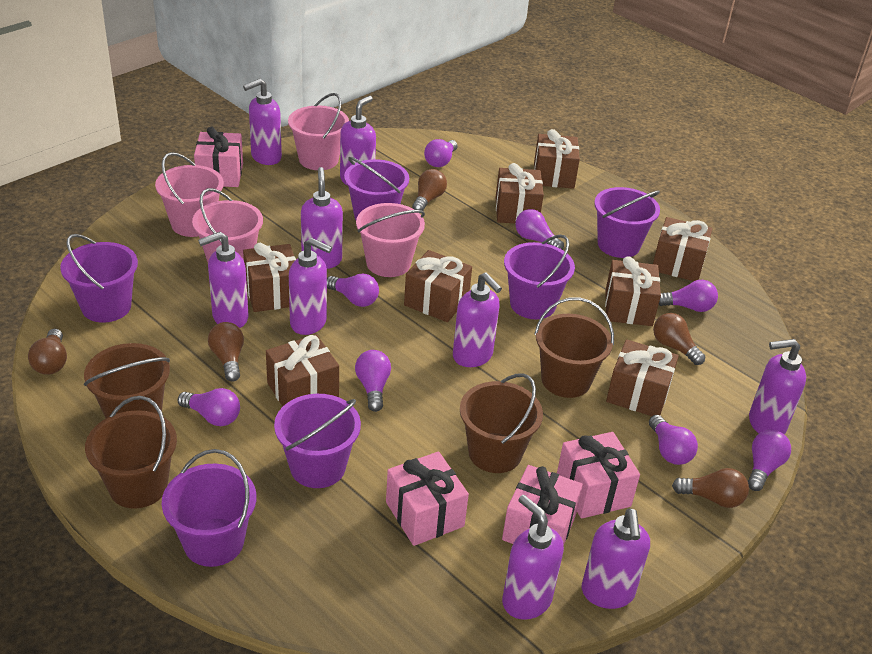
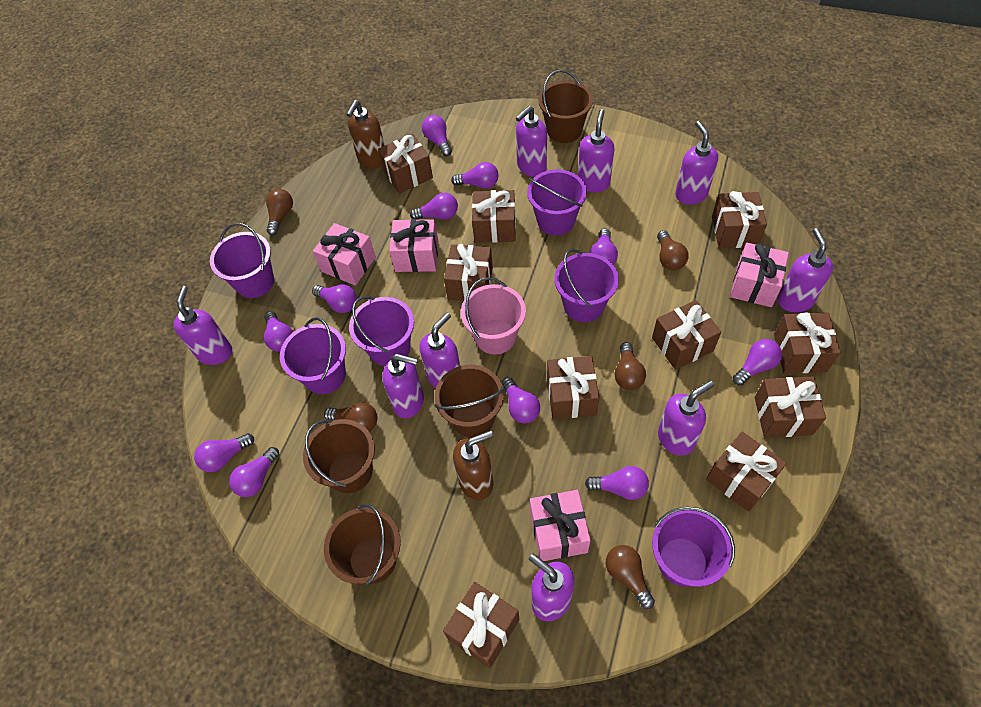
brown gift: [243,243,296,312] [266,334,339,407] [404,250,472,322] [495,163,544,224] [534,129,580,189] [605,257,661,326] [606,339,679,416] [653,217,712,281] = 8 -> [378,134,433,194] [443,582,519,668] [444,244,493,301] [472,190,516,243] [547,356,599,419] [652,300,721,370] [706,432,787,512] [712,191,767,248] [754,377,826,438] [774,312,841,374] = 10
brown soap dispenser: none = 0 -> [346,100,385,169] [453,430,494,500] = 2
pink bucket: [155,152,224,237] [192,188,263,262] [288,93,349,170] [356,203,425,277] = 4 -> [461,277,526,354] = 1
purple light bulb: [178,388,240,426] [327,274,379,307] [355,350,391,412] [424,139,457,167] [515,209,564,250] [649,415,698,465] [659,280,718,312] [748,430,791,491] = 8 -> [194,433,254,472] [229,447,280,497] [264,311,293,352] [312,284,357,313] [410,193,458,220] [422,115,452,156] [451,162,499,189] [501,377,540,423] [585,466,649,500] [590,228,618,265] [733,339,782,386] = 11

